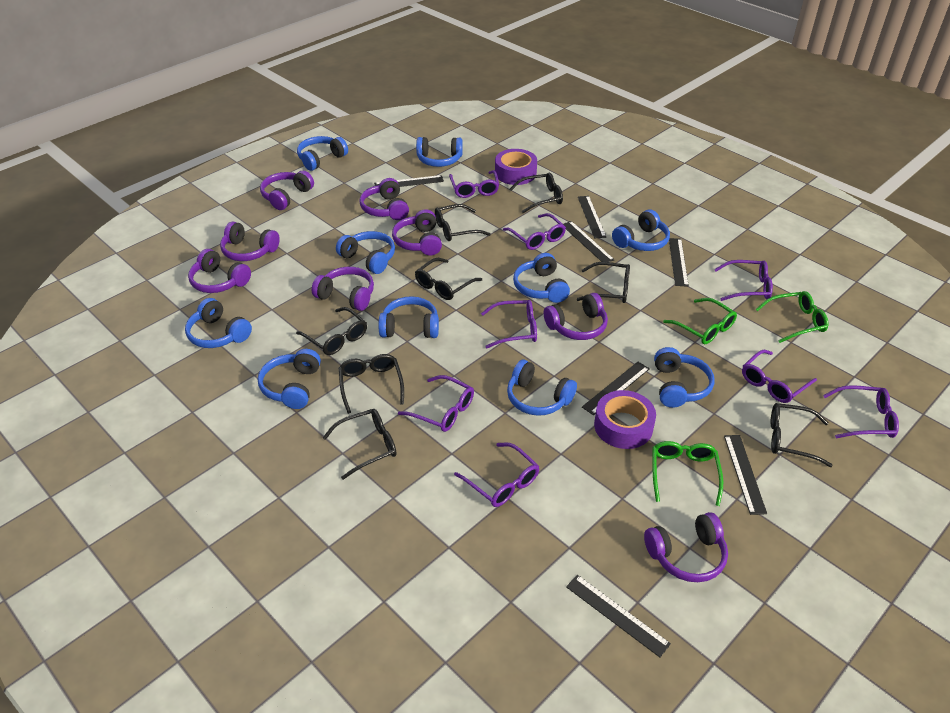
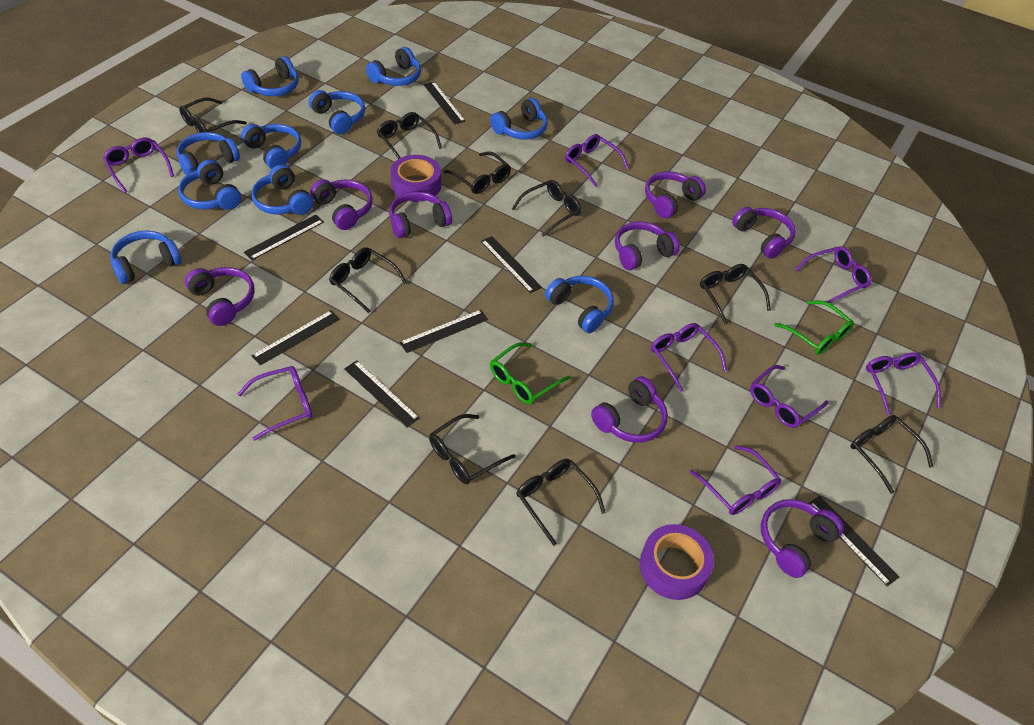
black glasses: [296,307,367,355] [323,409,396,480] [339,354,404,414] [415,258,482,300] [435,204,491,241] [509,173,563,213] [577,262,630,303] [771,403,833,467] = 8 -> [179,98,247,133] [329,247,407,313] [377,112,442,159] [429,414,516,484] [444,151,511,194] [512,180,581,237] [517,459,606,546] [700,264,771,325] [850,415,934,494] = 9
green glasses: [652,441,723,506] [663,298,737,344] [755,291,828,343] = 3 -> [490,342,571,404] [774,300,854,355] = 2

